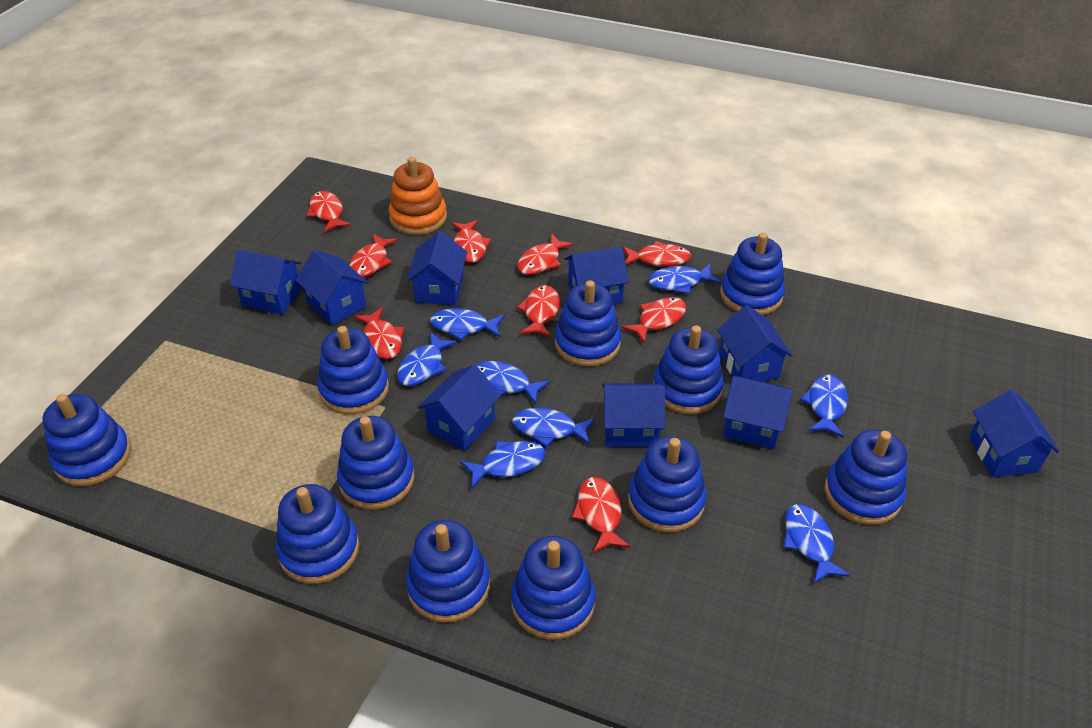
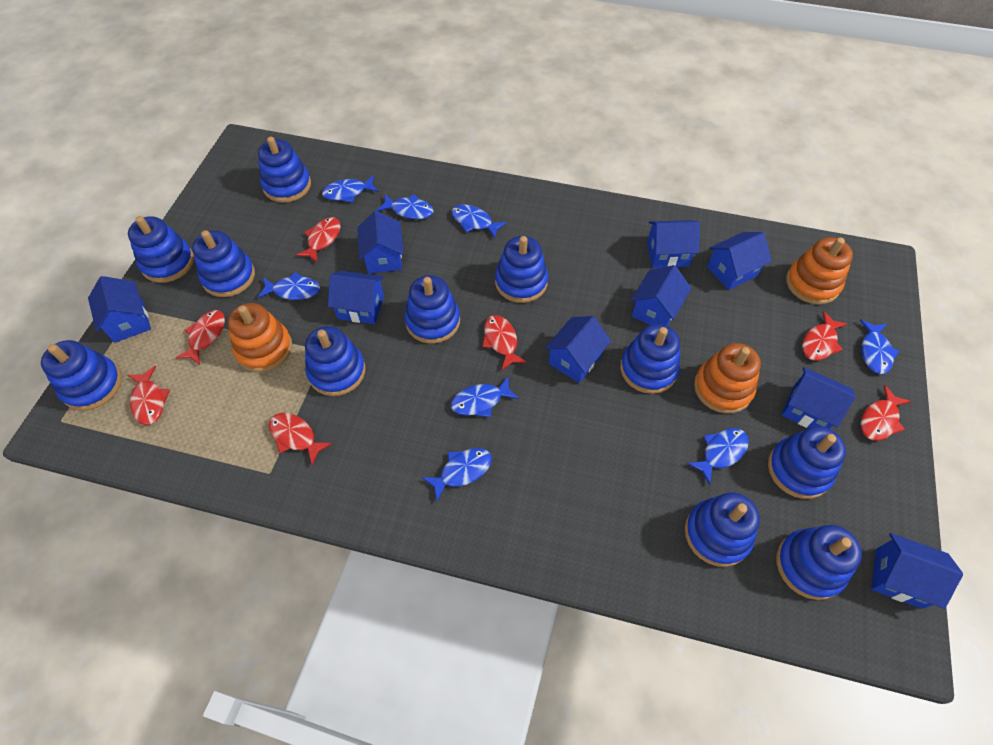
orange stacking toy: [389,157,447,235] = 1 -> [228,303,292,372] [694,343,761,413] [786,237,853,305] = 3
red fish: [306,191,351,233] [349,234,398,278] [354,307,404,359] [451,220,492,263] [517,233,574,275] [517,285,560,337] [572,477,630,553] [622,241,691,266] [622,297,686,343] = 9 -> [128,366,170,425] [175,310,225,365] [269,413,332,465] [296,217,340,263] [482,315,527,370] [802,311,848,361] [861,385,911,441] = 7

